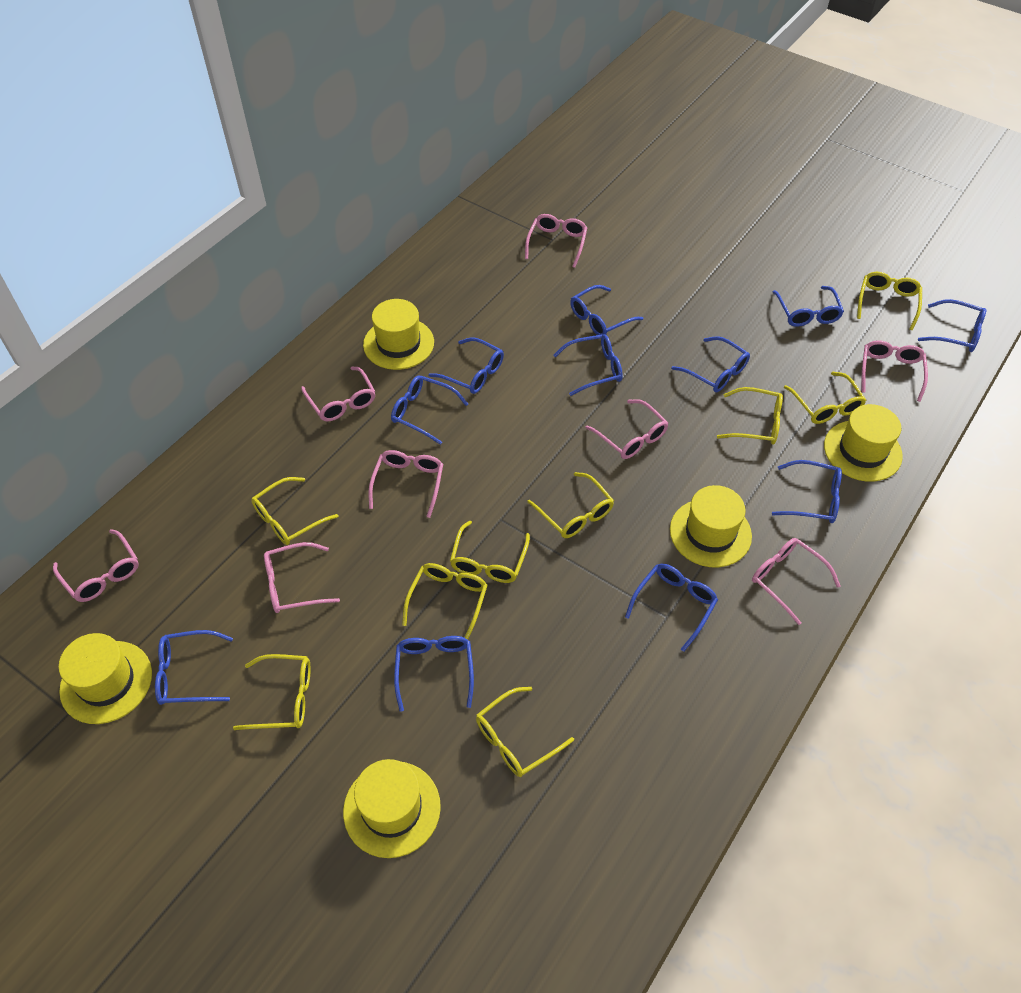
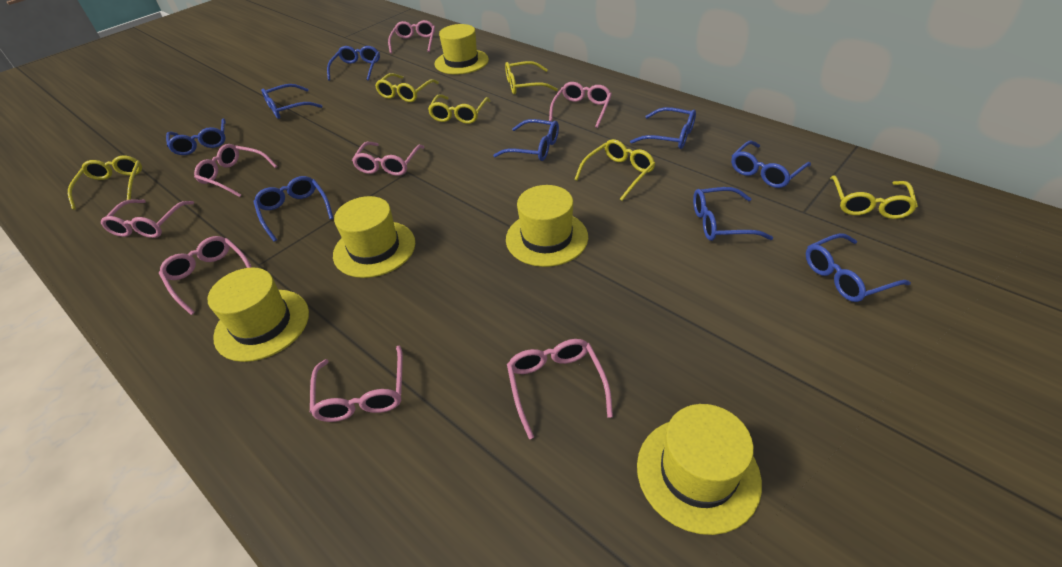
blue glasses: [155,630,233,705] [391,375,468,445] [394,636,474,712] [428,337,504,394] [553,334,623,396] [570,285,643,335] [625,564,718,652] [671,336,750,392] [772,460,842,523] [773,286,844,327] [918,299,986,352] = 11 -> [166,118,226,155] [254,176,334,242] [261,84,322,119] [327,46,380,81] [493,119,559,161] [630,107,696,149] [693,187,773,241] [731,140,811,188] [806,233,911,302] = 9
yellow glasses: [233,654,311,730] [251,477,338,545] [402,563,488,640] [450,521,530,583] [476,687,574,777] [527,472,614,538] [717,387,783,445] [784,372,866,424] [857,272,922,330] = 9 -> [68,156,142,210] [375,73,439,102] [428,94,491,124] [505,61,558,95] [574,139,655,201] [830,176,918,219] = 6

